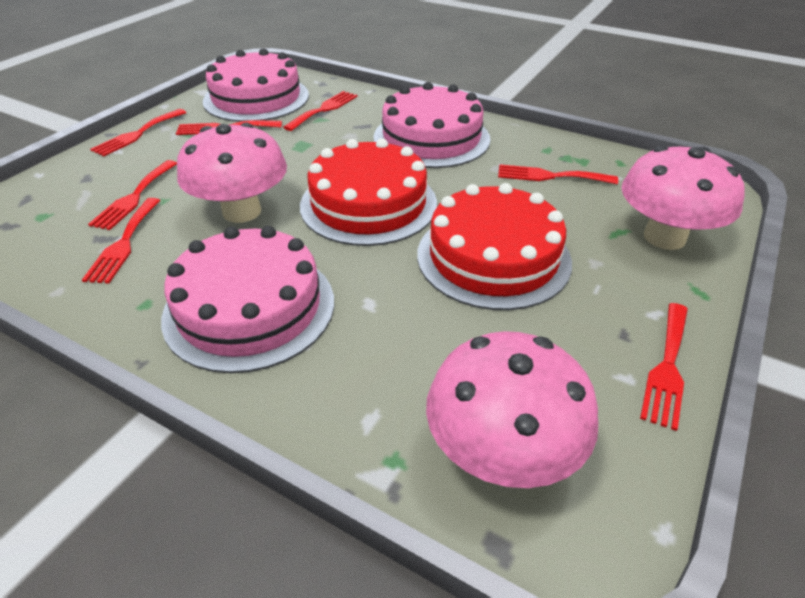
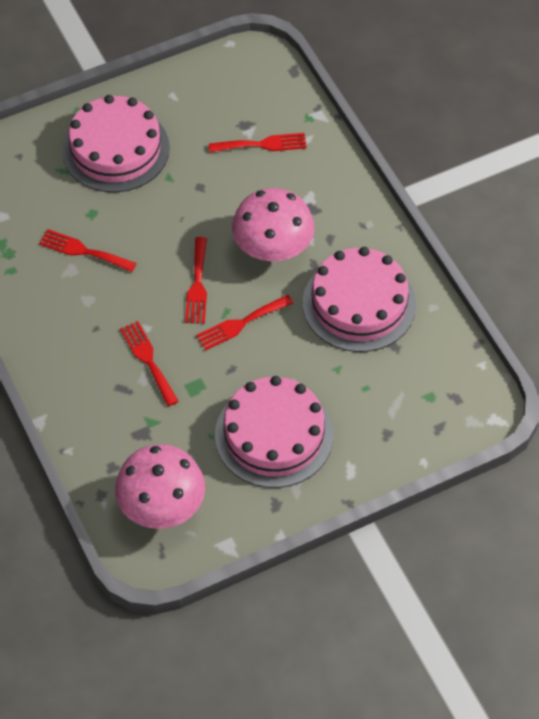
pink mushroom: [177,123,287,223] [426,331,598,488] [621,146,745,250] = 3 -> [115,444,205,529] [232,188,315,262] = 2
red cake: [300,138,437,246] [417,183,572,310] = 2 -> none = 0
red fork: [82,198,160,283] [88,160,177,230] [90,109,186,156] [176,120,282,135] [283,91,358,131] [498,164,618,184] [640,303,688,431] = 7 -> [39,229,137,272] [120,321,179,406] [185,237,207,324] [196,295,294,350] [209,133,307,152] = 5

